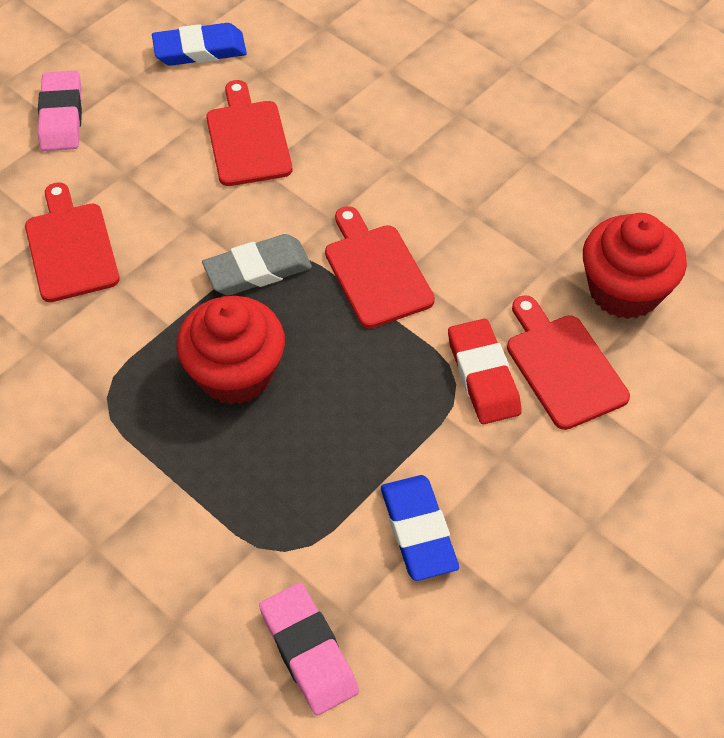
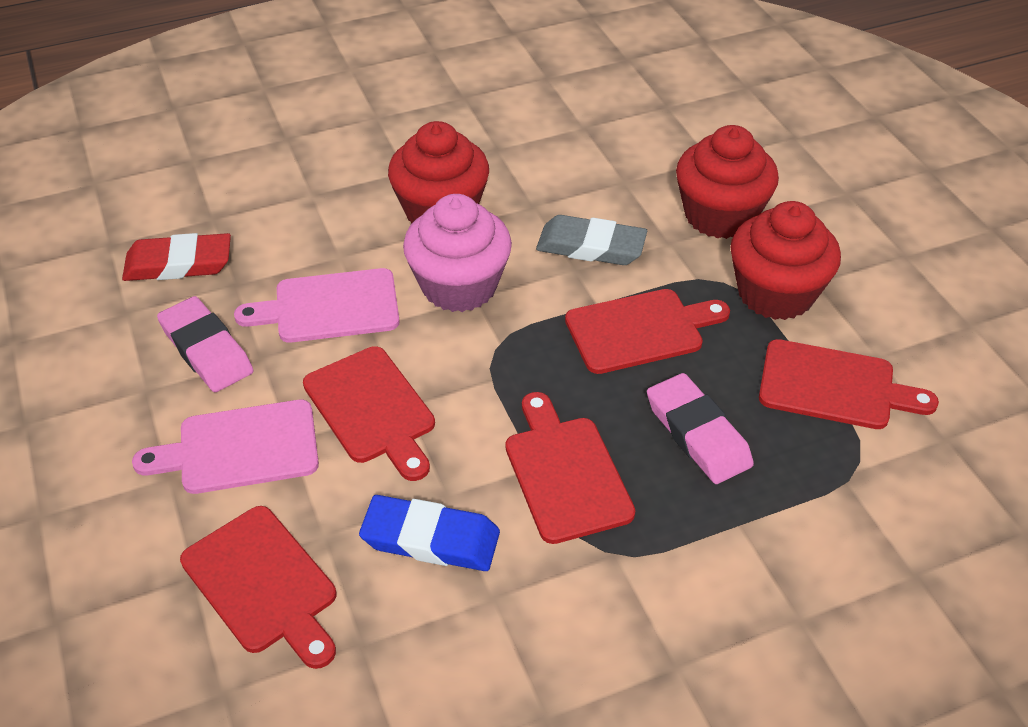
blue eraser: [152,23,247,66] [381,475,459,581] = 2 -> [359,495,500,571] = 1
pink cupcake: none = 0 -> [403,194,512,312] = 1
pink cutting board: none = 0 -> [132,400,319,494] [234,268,400,343] = 2
red cupcake: [177,296,285,405] [583,213,687,319] = 2 -> [388,121,489,224] [676,125,779,239] [730,201,841,320] = 3
red cutting board: [25,182,120,302] [206,80,292,186] [325,206,435,328] [507,295,630,430] = 4 -> [180,506,336,669] [303,346,435,481] [505,392,635,544] [565,289,730,374] [759,339,939,429] = 5

